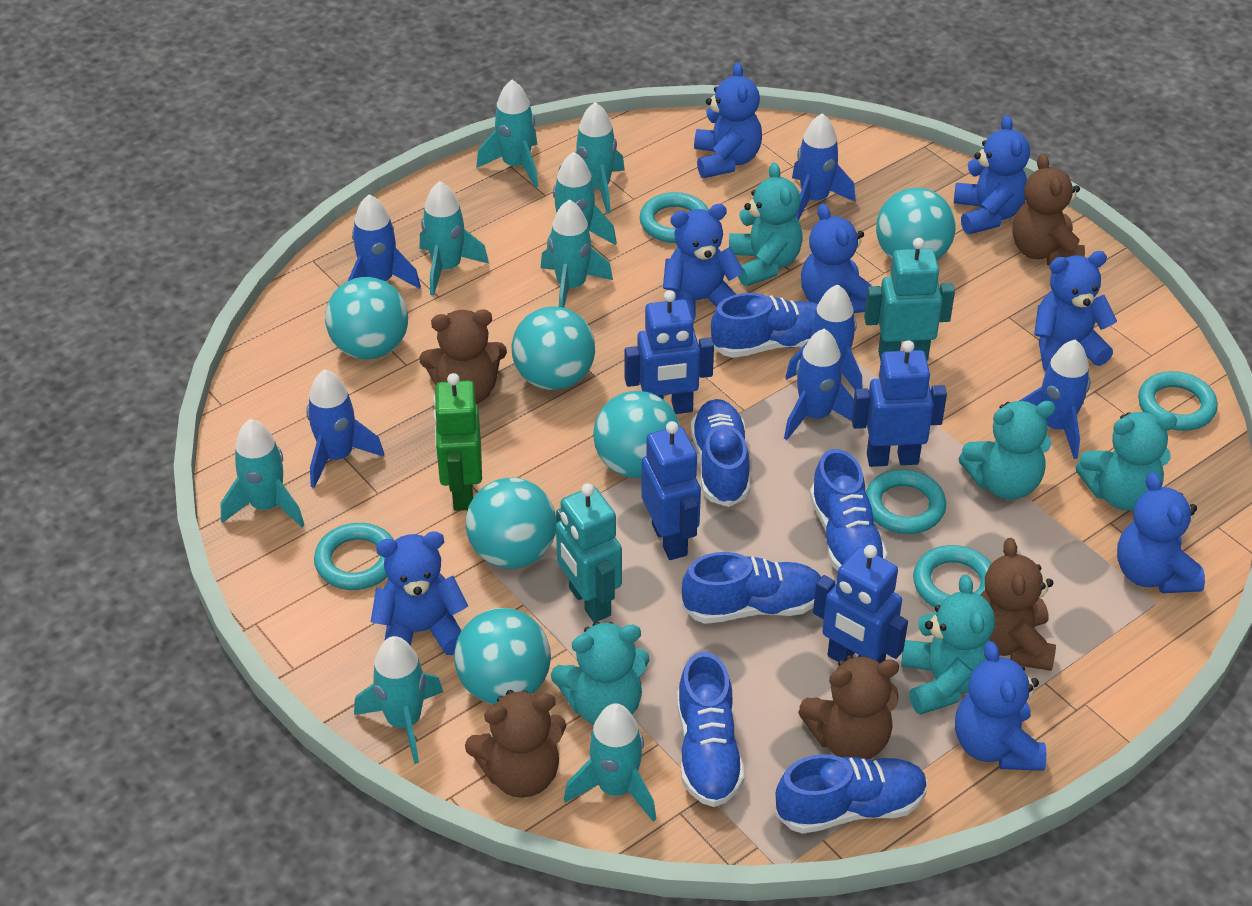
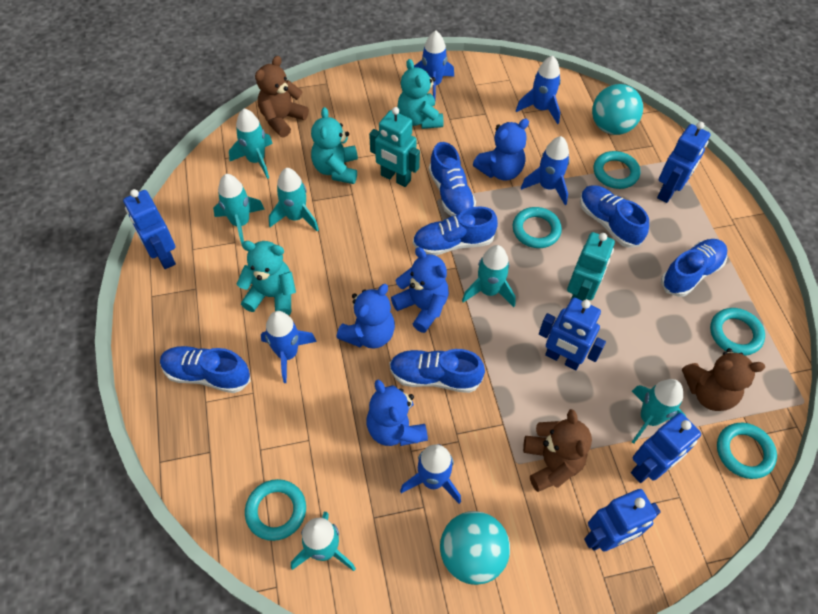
blue robot: [625,290,714,414] [641,421,701,560] [813,545,908,663] [852,340,947,467] = 4 -> [123,189,176,269] [539,298,606,370] [584,489,661,551] [631,413,701,483] [657,122,711,203] = 5
blue rocket: [306,369,384,488] [348,194,421,289] [784,329,854,440] [785,284,862,389] [792,113,856,220] [1019,339,1091,459] = 6 -> [261,311,317,383] [400,444,461,504] [414,31,454,99] [516,55,561,124] [521,136,570,205] = 5
blue teddy bear: [371,531,468,655] [663,204,744,322] [694,62,762,178] [801,204,871,313] [954,115,1030,234] [955,641,1046,771] [1034,251,1117,371] [1117,472,1205,593] = 8 -> [336,284,395,349] [367,380,428,446] [391,247,449,333] [473,119,529,181] = 4
brown teddy bear: [419,310,507,404] [465,690,566,798] [798,655,899,759] [980,538,1056,671] [1012,153,1085,265] = 5 -> [255,56,309,137] [523,409,592,492] [682,348,765,411] = 3
green robot: [433,373,482,511] = 1 -> none = 0
turquoise ball: [325,277,408,360] [454,608,551,705] [466,478,557,569] [512,306,595,390] [593,391,680,478] [876,188,956,260] = 6 -> [440,511,510,585] [592,84,643,135] = 2
turquoise rocket: [221,419,304,527] [354,636,443,764] [420,181,489,296] [476,80,538,188] [541,199,613,308] [547,152,617,249] [558,102,625,214] [564,703,656,822] = 8 -> [213,174,265,244] [229,108,273,179] [269,168,319,232] [291,512,356,571] [462,245,516,307] [632,379,686,444] = 6
turquoise teddy bear: [551,622,650,725] [729,163,803,286] [901,575,995,715] [959,401,1056,500] [1075,412,1177,511] = 5 -> [237,241,296,315] [311,107,358,184] [398,59,443,129] = 3

